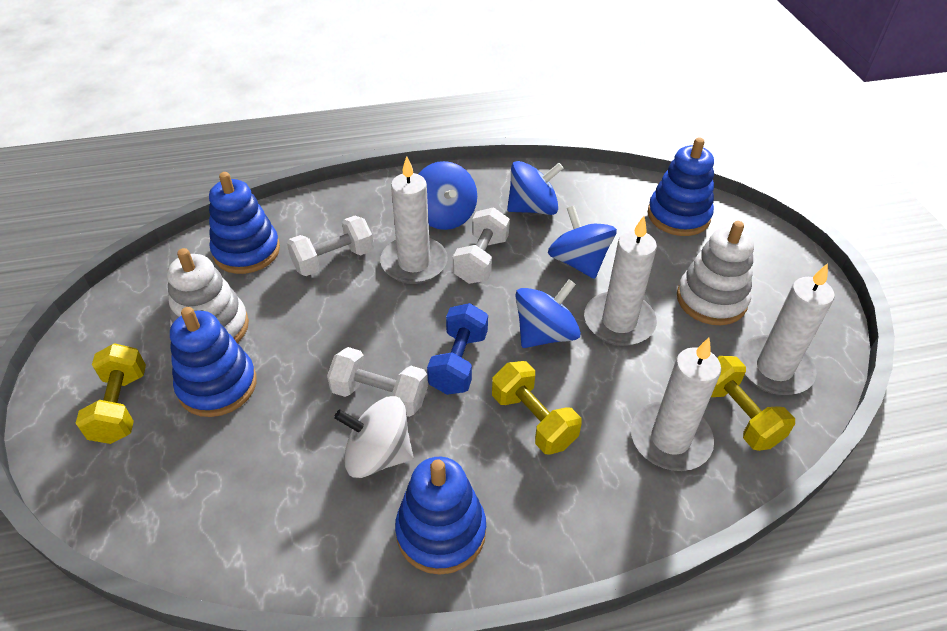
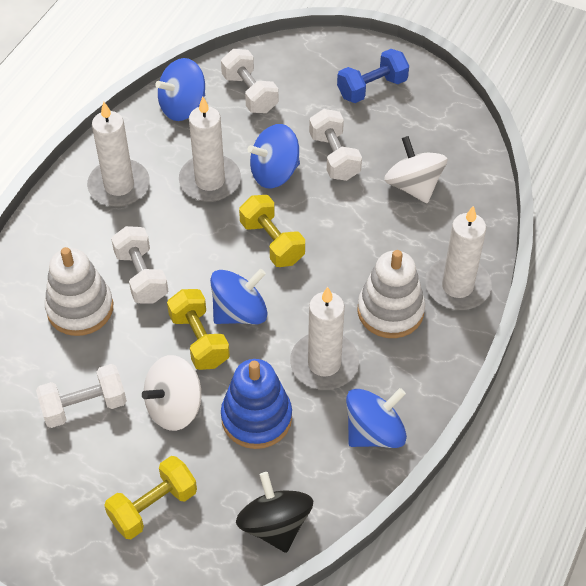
black spinning top: none = 0 -> [236,472,313,553] = 1
blue stacking toy: [170,307,257,417] [209,172,280,274] [395,457,486,575] [648,137,714,236] = 4 -> [221,359,292,449] = 1
white dumbbell: [287,215,374,276] [327,347,428,417] [453,208,510,284] = 3 -> [36,364,127,428] [111,226,168,304] [221,49,278,113] [309,109,362,181] = 4
white spinning top: [334,396,414,478] = 1 -> [142,355,201,431] [384,136,448,203] = 2

